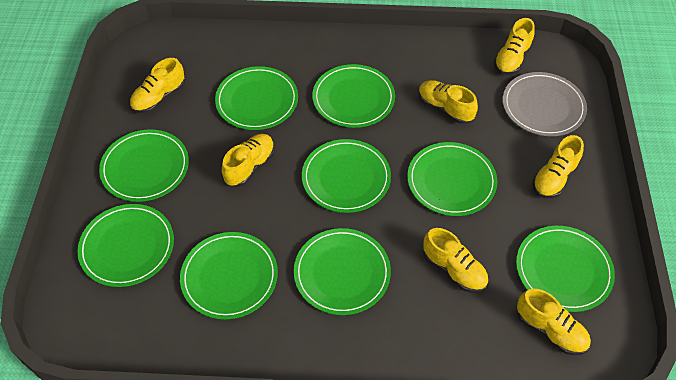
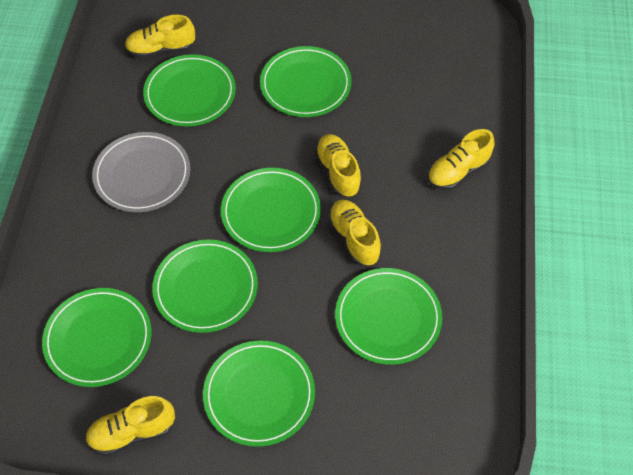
green plate: [77,204,174,287] [99,129,189,202] [180,232,278,319] [215,66,298,130] [294,228,391,315] [302,139,391,213] [312,64,395,128] [407,142,497,216] [516,226,615,312] = 9 -> [42,288,152,387] [143,54,236,126] [152,240,258,333] [203,341,315,447] [221,168,321,252] [260,46,351,117] [335,268,442,365] = 7
yellow shoe: [130,58,185,114] [222,134,275,187] [419,80,478,124] [423,228,488,293] [494,18,535,75] [517,289,591,355] [532,135,584,198] = 7 -> [85,396,175,456] [125,15,195,58] [315,134,362,197] [328,199,381,266] [428,129,494,190] = 5

